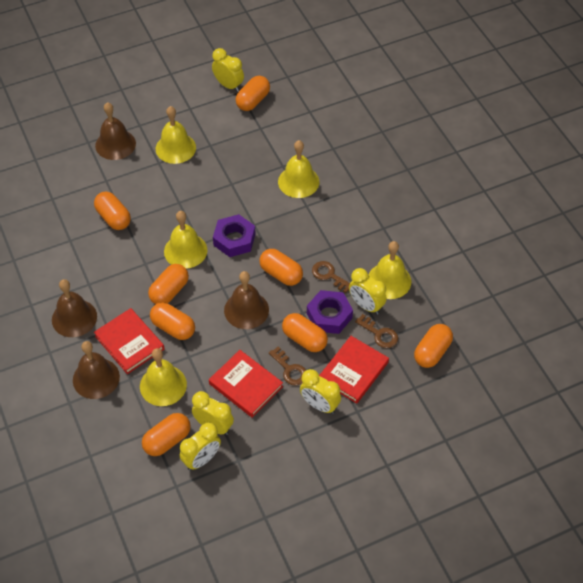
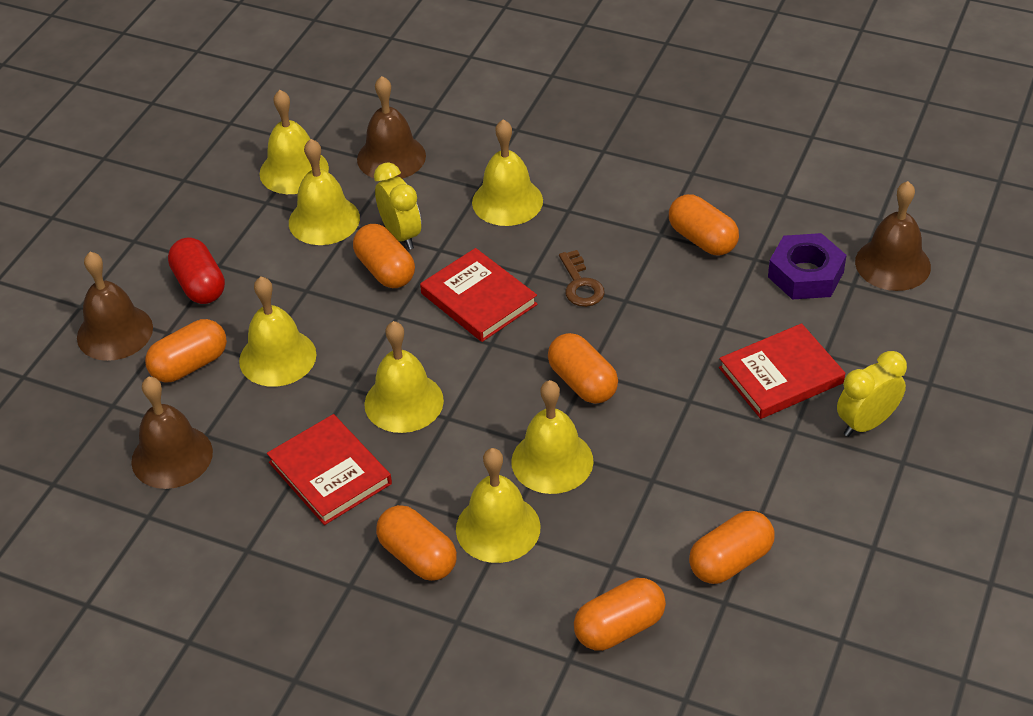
brown key: [269,347,306,386] [312,261,350,293] [355,314,398,348] = 3 -> [559,250,605,307] = 1
orange capsule: [94,192,131,230] [142,413,191,456] [148,264,189,304] [150,302,195,340] [236,76,270,111] [259,249,303,286] [282,313,328,352] [414,324,453,368] = 8 -> [145,319,227,382] [353,224,415,288] [376,505,457,581] [548,333,618,404] [574,578,666,651] [669,194,739,256] [689,511,775,584] = 7
purple nut: [213,214,256,257] [307,290,353,334] = 2 -> [768,233,846,300] = 1
red capsule: none = 0 -> [168,237,225,304] = 1
yellow bell: [140,348,187,406] [156,106,196,164] [164,211,207,269] [278,140,319,198] [368,241,412,299] = 5 -> [239,276,316,387] [259,90,329,194] [289,139,360,245] [364,321,444,433] [456,448,541,563] [472,119,543,226] [511,380,594,494] = 7
yellow clock: [180,422,221,471] [192,391,234,435] [212,48,244,92] [300,369,341,414] [349,268,387,315] = 5 -> [374,162,421,250] [837,351,907,437] = 2

